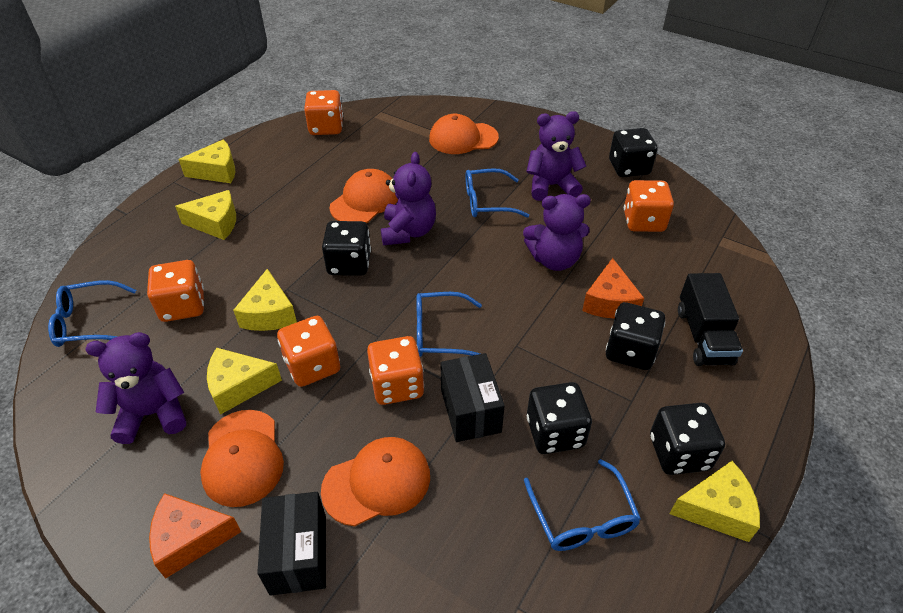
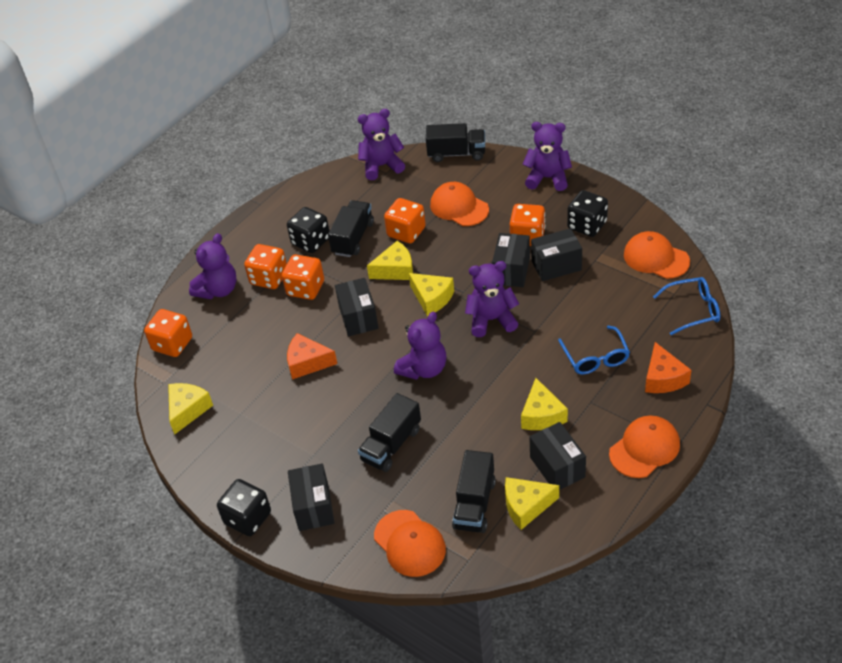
black box: [257,492,326,596] [441,353,505,442] = 2 -> [288,463,334,531] [335,278,378,336] [492,233,530,287] [530,422,586,490] [531,228,582,281] = 5
black dice: [322,221,371,276] [527,382,592,454] [606,302,665,370] [609,128,658,177] [650,403,725,475] = 5 -> [217,479,271,536] [287,207,329,253] [567,190,608,237] = 3
black truck: [678,273,743,366] = 1 -> [328,200,374,257] [358,393,421,472] [426,123,485,162] [452,450,496,533] = 4
blue glasses: [48,280,136,347] [416,292,482,357] [466,168,529,218] [524,459,641,551] = 4 -> [558,325,630,374] [653,277,720,335] = 2
purple teddy bear: [86,332,186,444] [381,152,436,246] [523,194,591,271] [526,111,586,201] = 4 -> [189,233,237,299] [358,109,405,180] [394,312,447,380] [465,261,519,337] [523,122,572,191] = 5

